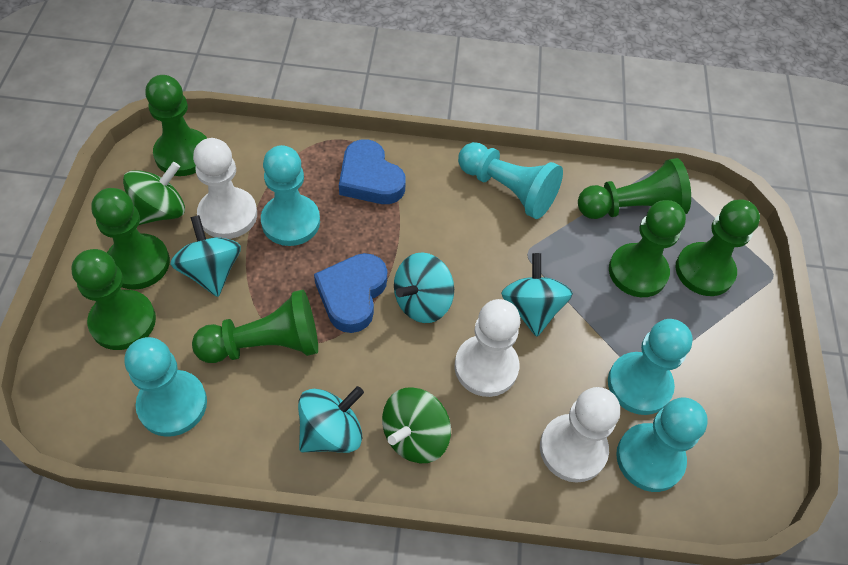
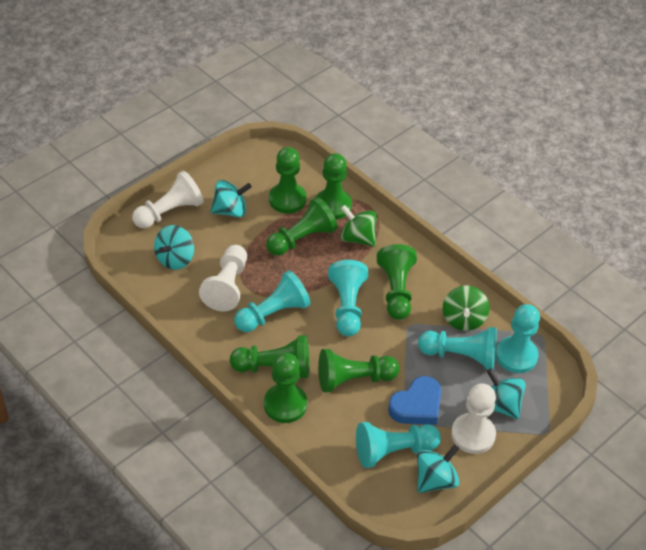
blue heart: [314,253,387,333] [339,139,406,204] = 2 -> [388,376,441,425] = 1

